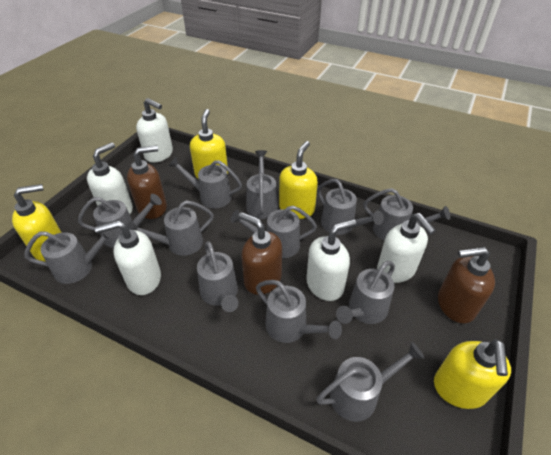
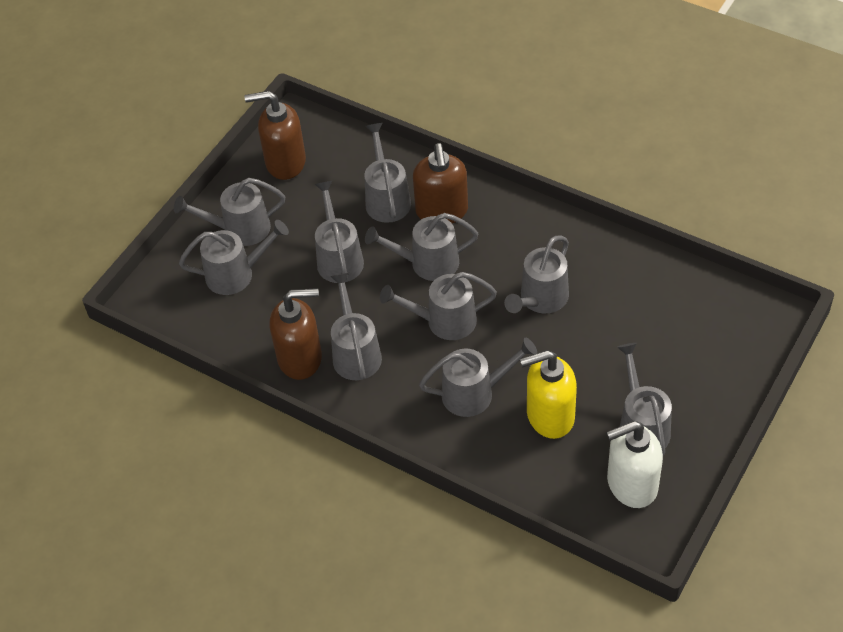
grey watering can: [24,229,116,284] [78,194,162,248] [127,200,214,256] [169,157,242,208] [197,241,239,312] [230,205,317,258] [246,150,278,219] [256,280,342,343] [316,342,424,422] [317,179,384,235] [336,261,395,324] [363,188,450,241] = 12 -> [174,178,285,246] [179,220,289,295] [315,181,364,283] [330,273,382,380] [364,123,411,223] [365,213,478,281] [380,272,497,340] [419,338,537,417] [504,235,569,313] [618,343,672,456] = 10
white soap dispenser: [87,142,133,214] [95,220,161,295] [136,98,173,163] [306,219,356,301] [377,213,436,283] = 5 -> [606,421,663,508] = 1
yellow soap dispenser: [12,184,62,262] [190,109,228,179] [279,141,318,219] [434,339,511,409] = 4 -> [520,350,577,439] = 1

